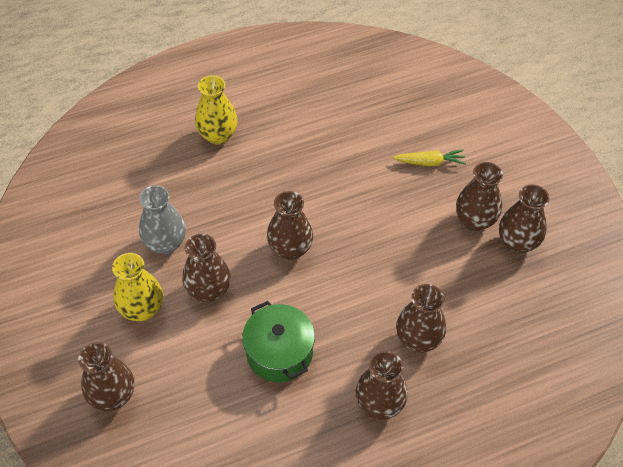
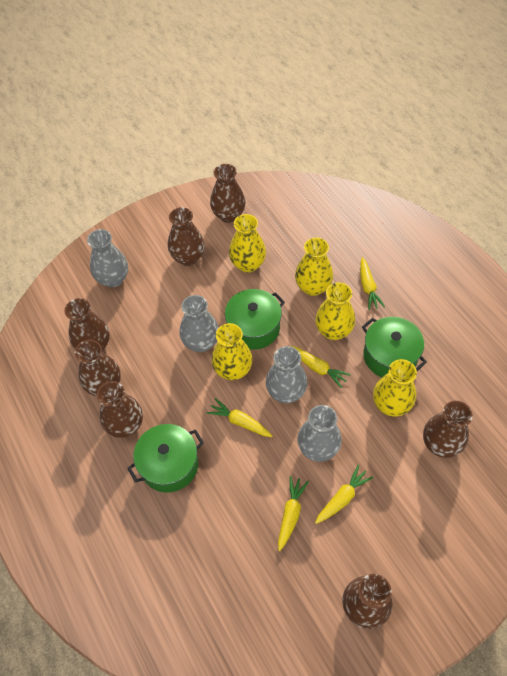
green pot: [242,301,315,382] = 1 -> [127,424,204,493] [225,289,285,350] [362,317,427,377] = 3
grey vase: [139,185,186,254] = 1 -> [87,229,128,287] [180,295,219,352] [266,346,308,403] [298,405,342,462] = 4
yellow carrot: [393,149,466,166] = 1 -> [206,398,273,437] [278,476,309,551] [290,346,351,388] [315,465,373,524] [360,257,385,310] = 5
yellow vase: [112,253,163,321] [195,75,238,145] = 2 -> [212,323,253,380] [229,214,266,273] [295,237,333,296] [315,282,355,340] [373,359,417,417] = 5

